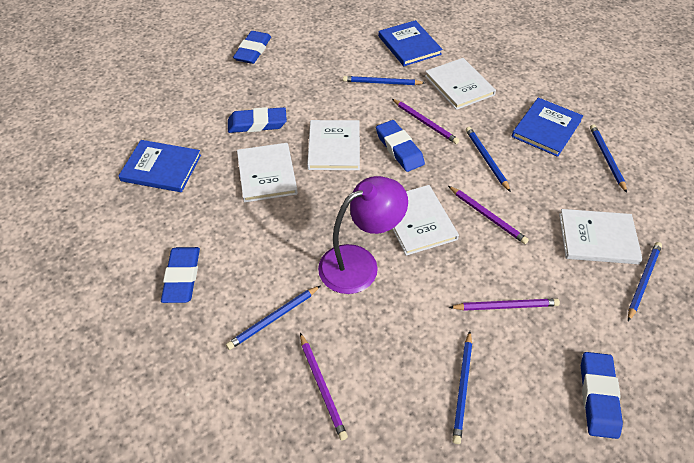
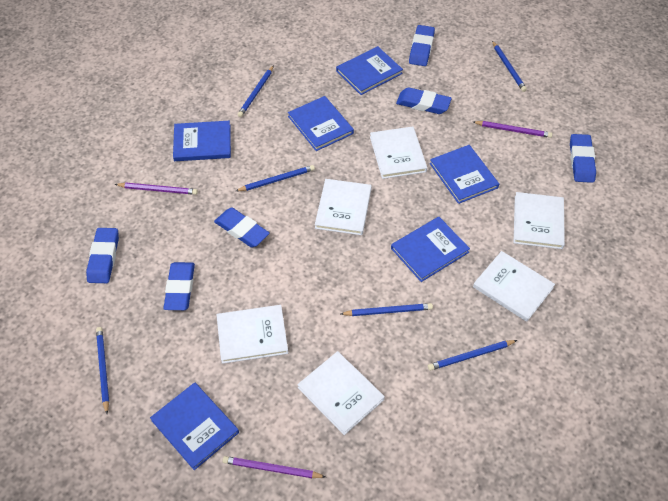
blue book: [119,140,201,192] [378,20,443,66] [512,98,583,157] = 3 -> [150,382,239,470] [173,121,231,161] [288,96,354,151] [336,46,403,95] [391,217,470,282] [430,145,499,204] = 6
blue eraser: [161,247,200,303] [228,107,287,133] [233,31,271,64] [376,120,425,172] [581,352,623,439] = 5 -> [86,228,119,283] [164,262,195,310] [214,208,270,247] [396,87,452,114] [409,25,435,66] [570,134,596,183] = 6
purple lamp: [318,176,408,294] = 1 -> none = 0
purple pencil: [300,333,348,441] [392,99,459,144] [448,186,529,244] [449,299,560,311] = 4 -> [115,183,198,195] [223,456,326,478] [473,121,552,138] = 3
white book: [237,143,298,202] [307,120,360,170] [392,185,459,256] [425,58,496,110] [559,209,643,264] = 5 -> [217,305,288,364] [297,351,385,435] [315,179,372,235] [370,126,427,179] [473,251,555,322] [514,192,565,249] = 6

